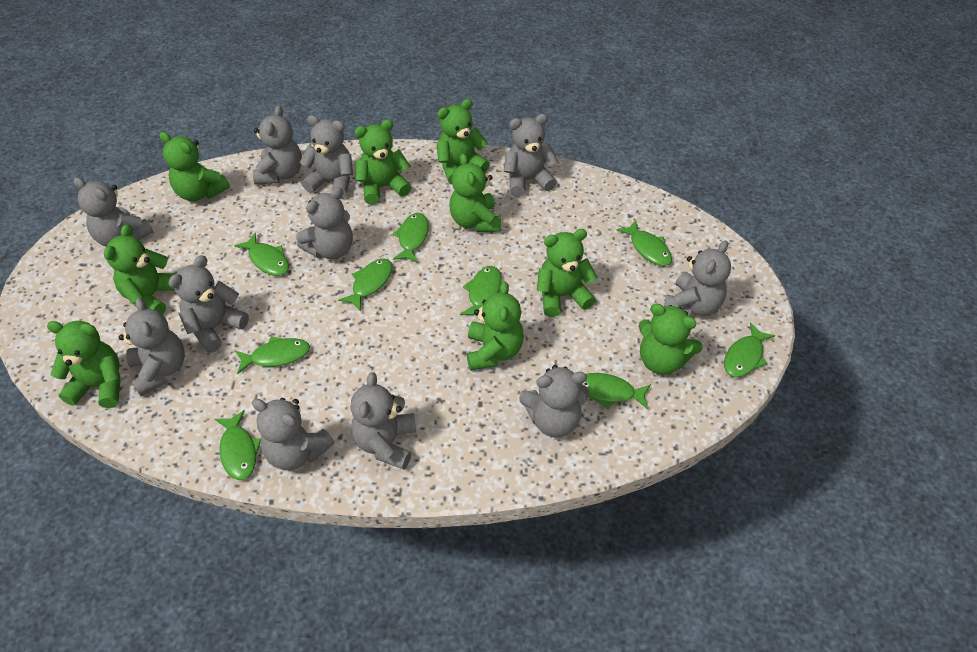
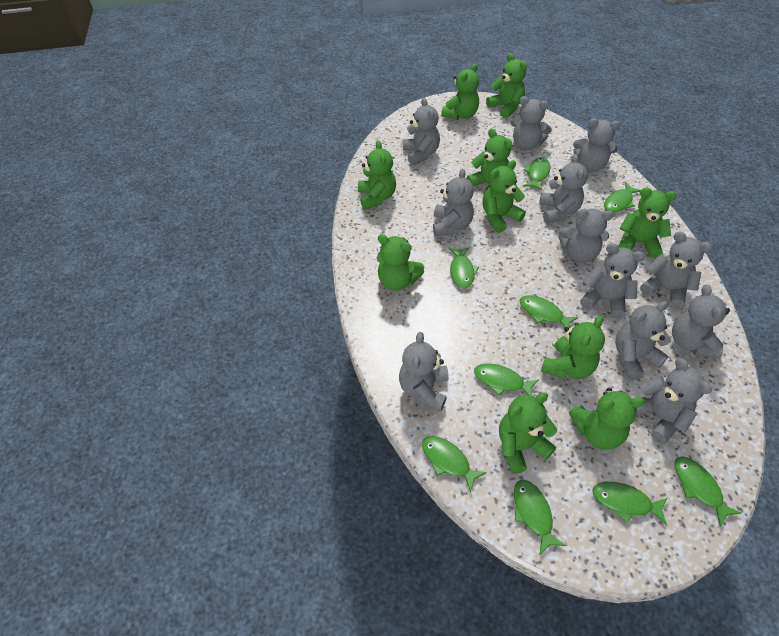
green teddy bear: [47,321,120,408] [104,224,175,315] [160,132,230,201] [355,120,411,205] [437,99,490,184] [449,153,501,232] [467,281,524,371] [537,229,598,317] [639,303,703,375] = 9 -> [358,140,396,210] [377,234,424,291] [441,63,479,120] [466,129,513,194] [483,160,526,233] [486,53,527,118] [499,392,557,474] [541,316,605,379] [569,388,645,450] [618,188,677,258] = 10
grey teddy bear: [74,177,153,247] [119,298,185,396] [168,255,249,353] [252,398,334,470] [253,105,302,185] [296,187,353,259] [299,115,353,199] [351,372,416,470] [504,114,558,197] [519,365,589,437] [664,240,731,316] = 11 -> [399,332,449,411] [403,98,440,165] [433,169,474,236] [511,96,552,150] [539,154,588,223] [559,208,614,263] [573,118,620,172] [580,243,645,319] [615,301,671,380] [636,358,712,444] [640,232,712,309] [672,285,730,359] = 12

